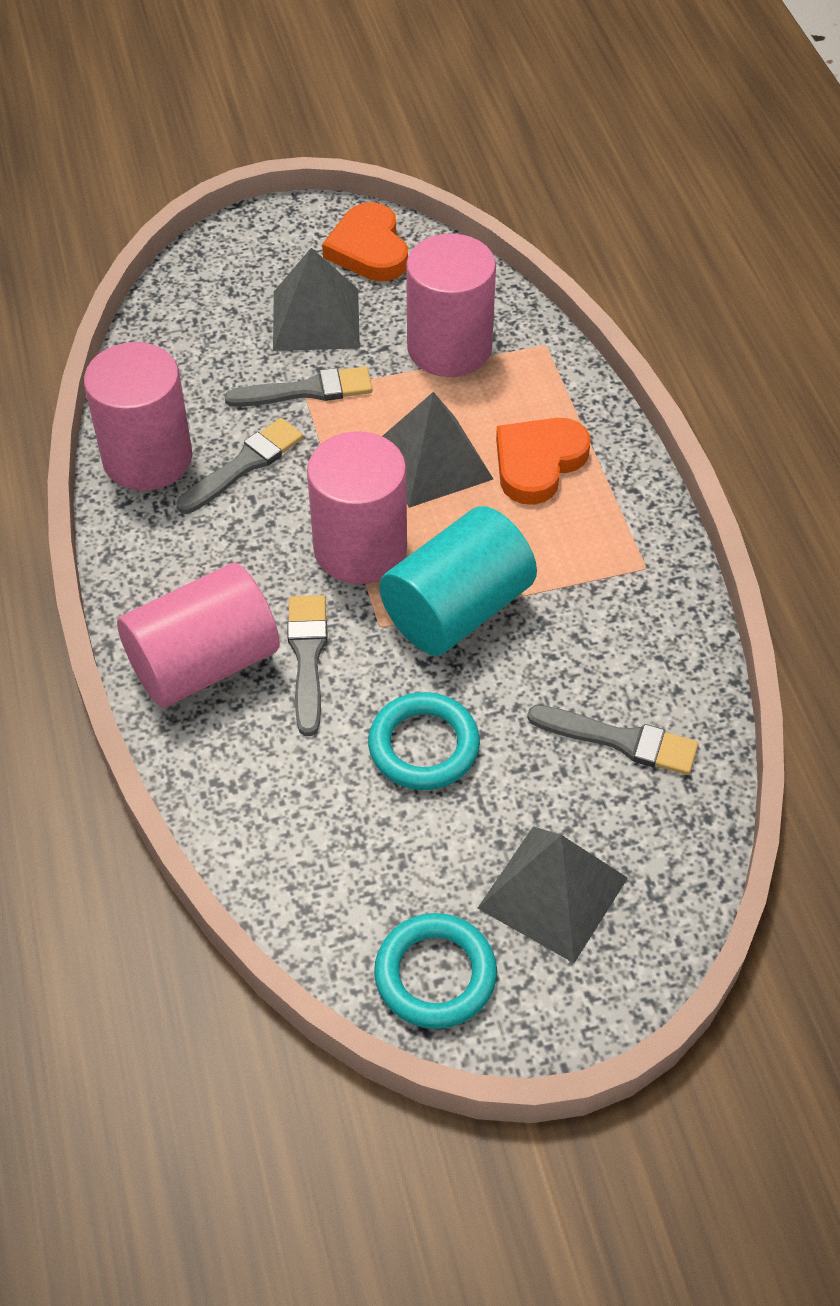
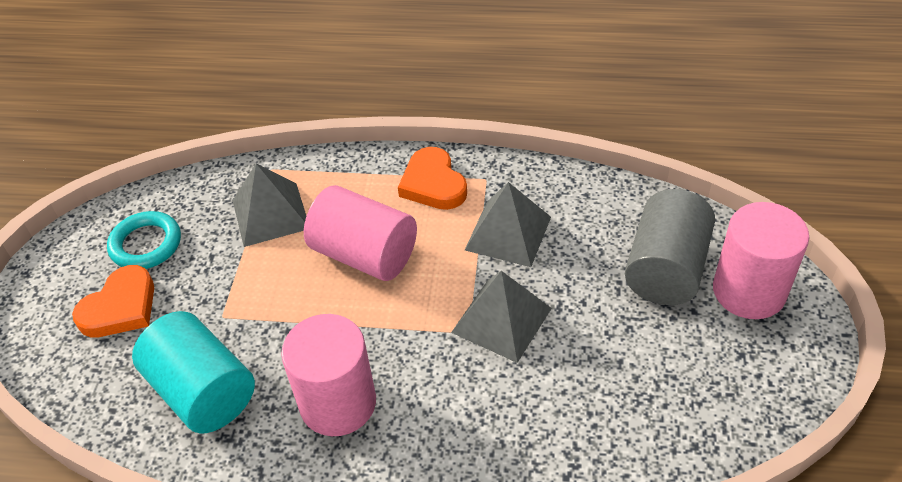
grey brush: [177,418,303,514] [224,367,372,407] [287,595,328,736] [527,705,698,775] = 4 -> none = 0
grey cylinder: none = 0 -> [625,189,715,305] = 1
pink cylinder: [84,342,192,491] [117,563,280,707] [307,431,407,584] [406,234,496,377] = 4 -> [281,314,376,436] [304,185,417,281] [713,202,809,319] = 3
turquoise ring: [368,692,480,790] [374,913,497,1029] = 2 -> [107,211,181,269] = 1

